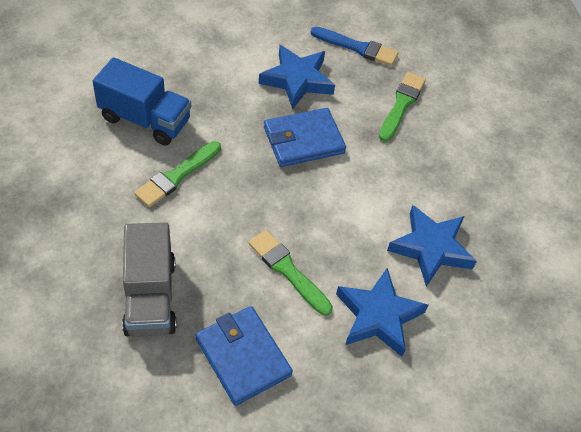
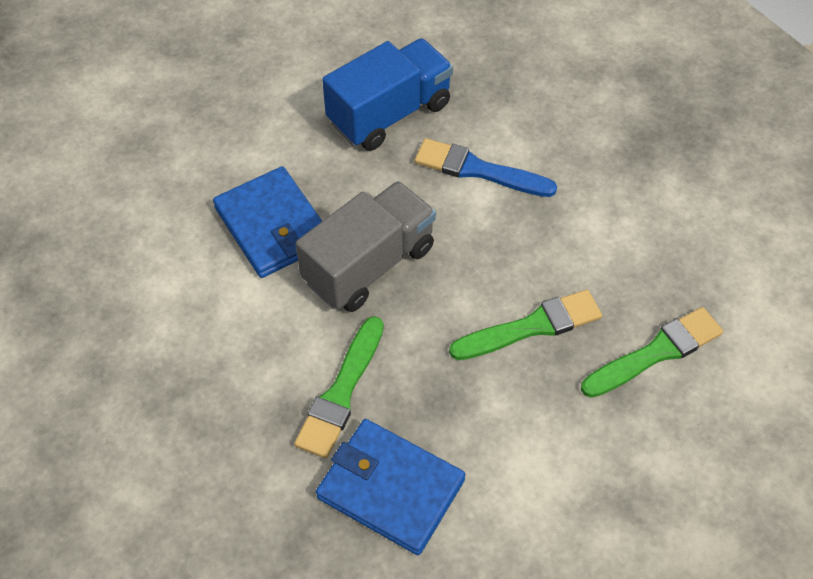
blue star: [259,45,335,109] [336,268,428,357] [387,205,477,286] = 3 -> none = 0

